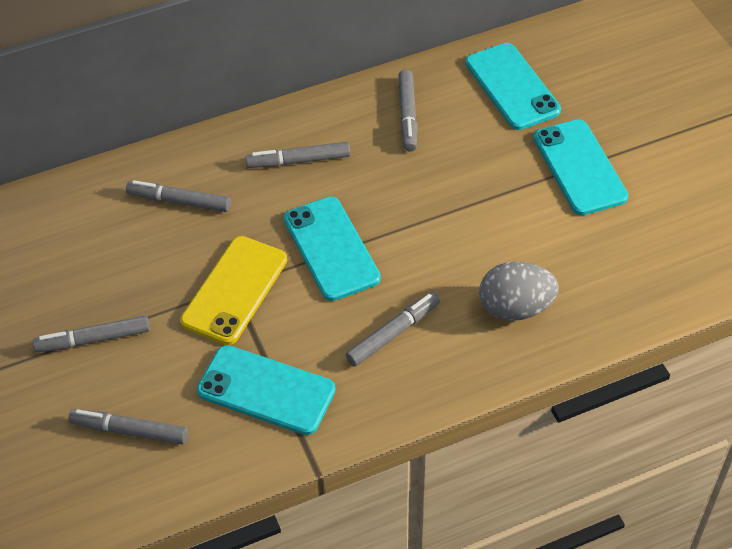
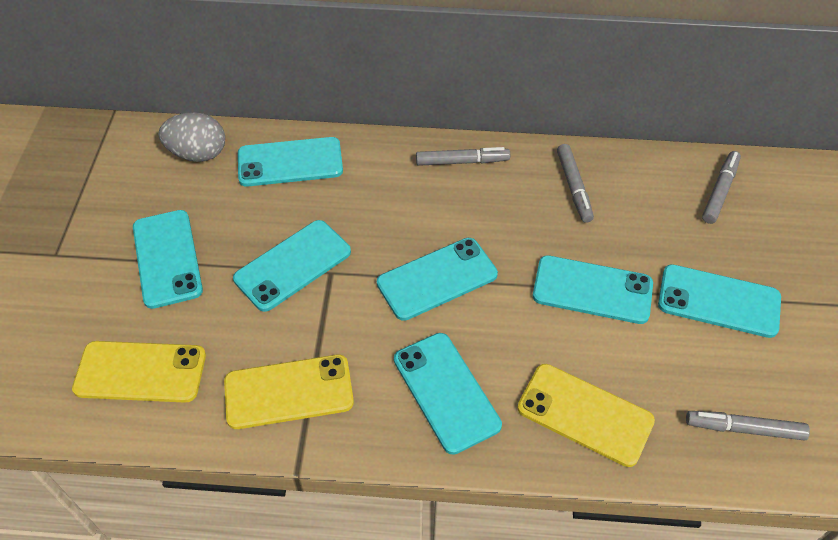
grey marker: [33,316,150,352] [69,409,188,444] [126,180,231,212] [245,142,350,168] [346,292,440,367] [398,70,417,152] = 6 -> [416,147,510,166] [557,144,594,223] [686,411,810,441] [702,151,741,224] = 4
turquoise phone: [197,345,336,435] [284,196,381,301] [465,43,561,130] [533,119,628,215] = 4 -> [133,210,203,309] [233,220,351,312] [238,137,343,187] [377,238,498,321] [394,333,502,454] [533,255,653,324] [658,264,781,338] = 7
yellow phone: [180,236,287,345] = 1 -> [72,341,206,403] [224,354,354,429] [517,364,655,467] = 3

